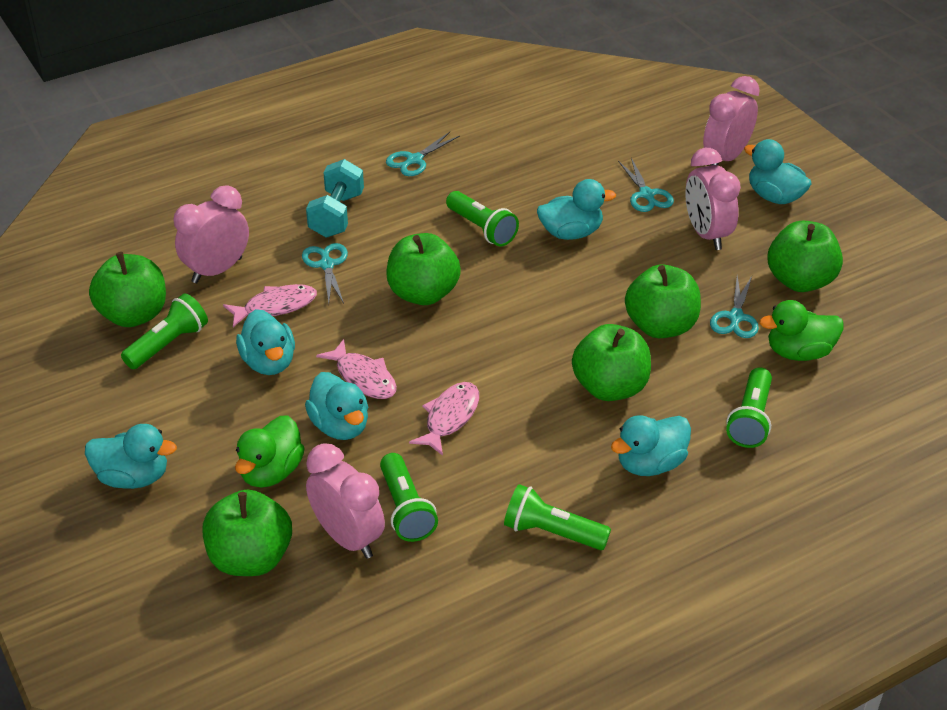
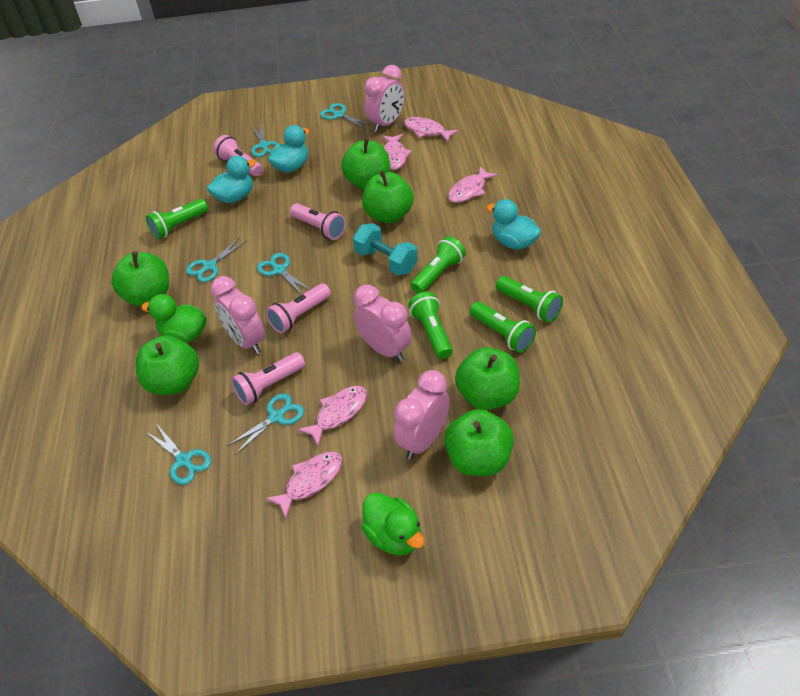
pink fish: [223,284,317,327] [316,339,397,399] [409,382,479,456] = 3 -> [265,452,342,519] [297,386,367,446] [382,134,411,170] [404,117,459,142] [448,167,498,203] = 5
pink flashlight: none = 0 -> [213,135,263,176] [231,352,305,405] [266,283,331,334] [290,203,346,240] = 4
turquoise duck: [85,424,177,489] [236,309,295,375] [305,372,368,440] [537,179,616,240] [611,415,691,476] [744,139,812,204] = 6 -> [207,156,256,203] [268,125,310,173] [486,199,541,250] = 3
turquoise scissors: [302,243,348,303] [386,132,460,176] [618,158,674,212] [710,275,759,338] = 4 -> [146,425,211,485] [186,237,247,282] [227,393,304,455] [251,123,279,157] [257,253,310,295] [320,103,371,129] = 6

